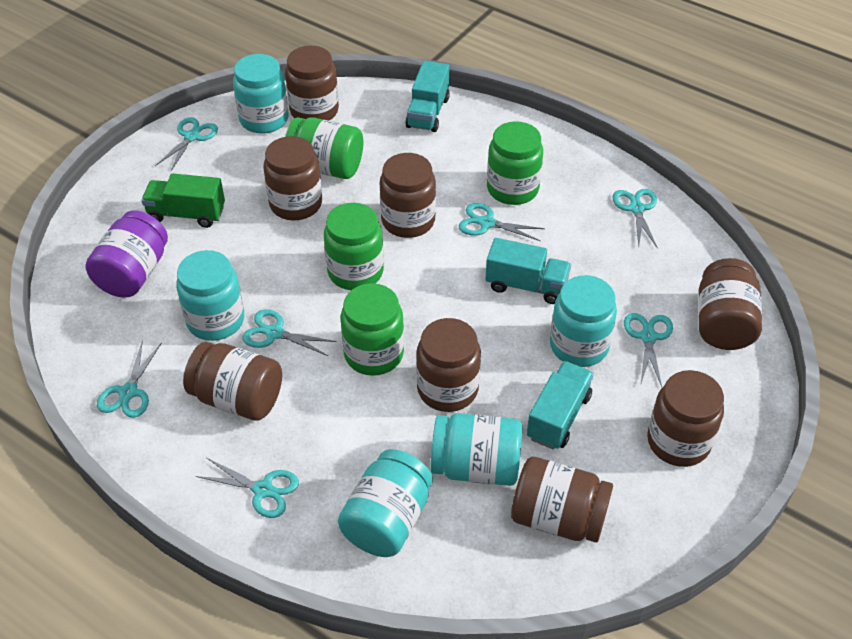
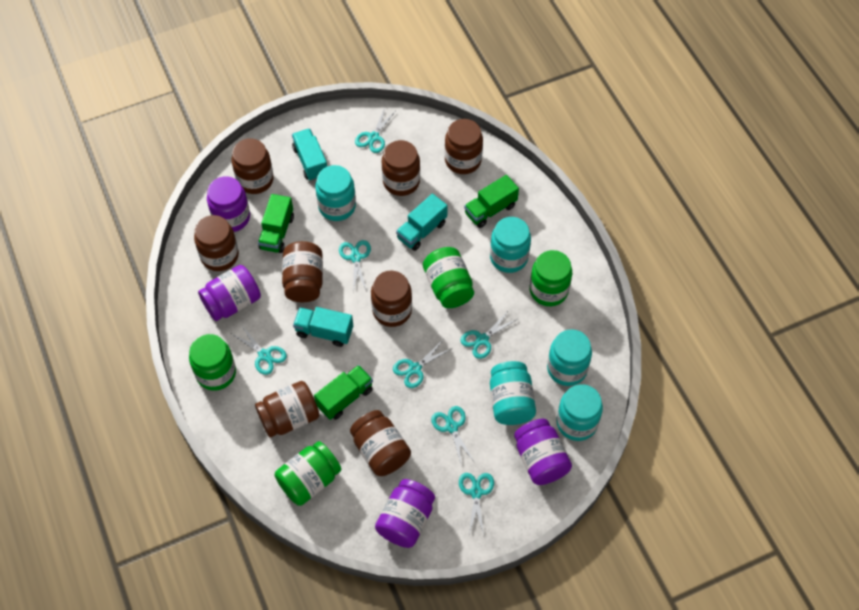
green truck: [141,173,225,228] = 1 -> [258,194,294,253] [314,365,373,420] [464,175,519,228] = 3
purple jar: [85,210,168,298] = 1 -> [198,265,261,321] [207,176,250,232] [375,479,435,548] [514,419,572,485] = 4

